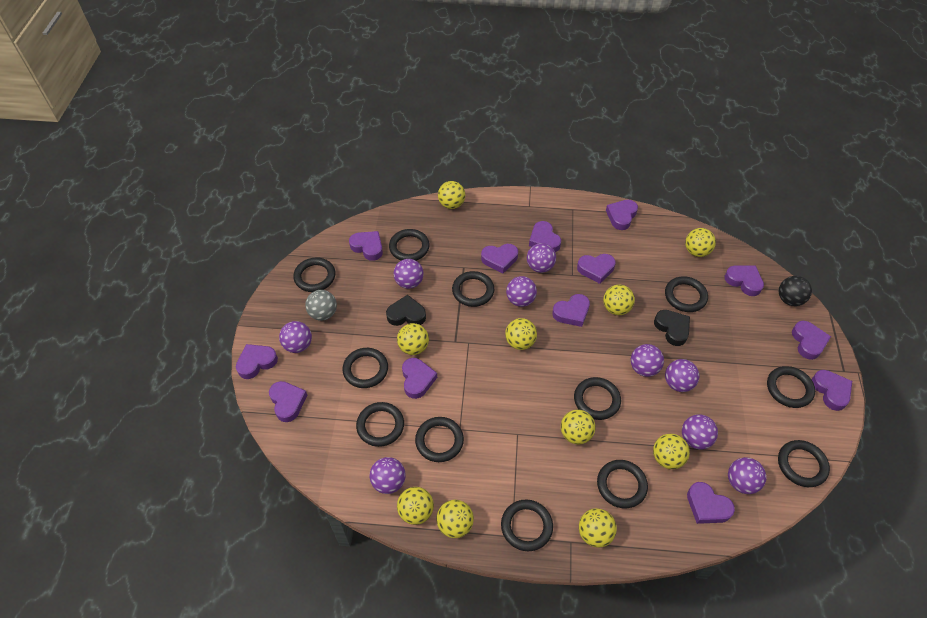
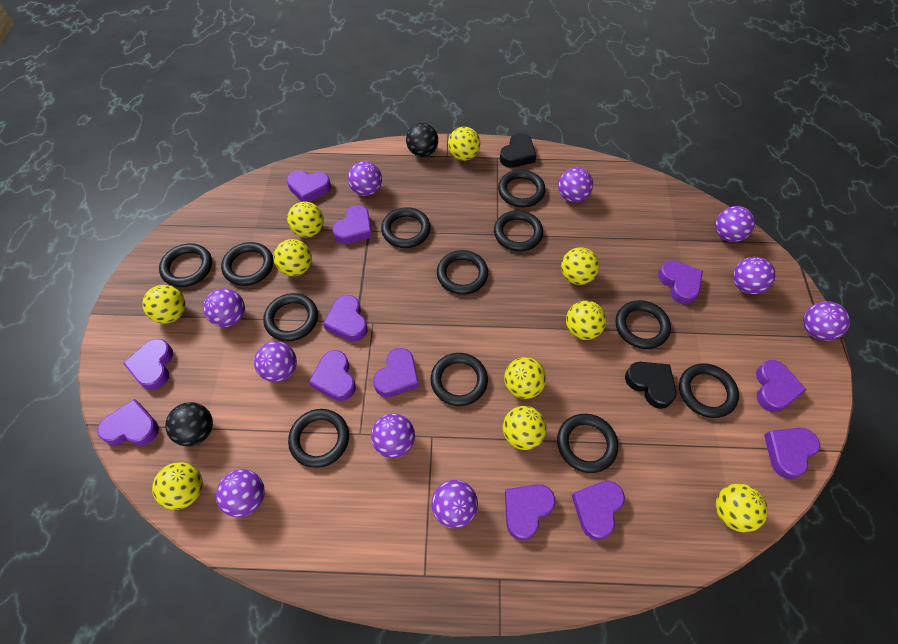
black ball: [779,276,812,306] = 1 -> [165,402,213,446] [406,123,438,157] = 2
grey ball: [305,290,337,321] = 1 -> none = 0
purple ball: [279,321,312,353] [369,457,406,494] [394,259,424,289] [506,276,537,307] [527,243,556,273] [631,344,664,377] [665,359,699,392] [682,414,718,450] [728,457,766,494] = 9 -> [203,288,245,327] [216,469,265,517] [254,341,297,382] [348,161,382,196] [371,414,415,458] [431,480,478,528] [558,168,593,203] [715,206,755,242] [733,257,776,294] [803,301,850,341] = 10
purple heart: [236,344,278,379] [269,381,307,422] [349,231,383,261] [402,358,437,399] [481,244,518,273] [529,221,561,252] [552,294,590,327] [577,254,616,284] [606,200,638,230] [687,482,735,524] [725,266,764,296] [792,321,831,360] [811,370,852,411] = 13 -> [97,399,159,446] [123,339,173,390] [287,170,331,202] [309,350,356,401] [323,295,368,342] [332,205,372,244] [373,348,419,397] [505,484,555,541] [572,481,625,540] [658,260,703,305] [756,360,807,412] [764,428,820,479] = 12

